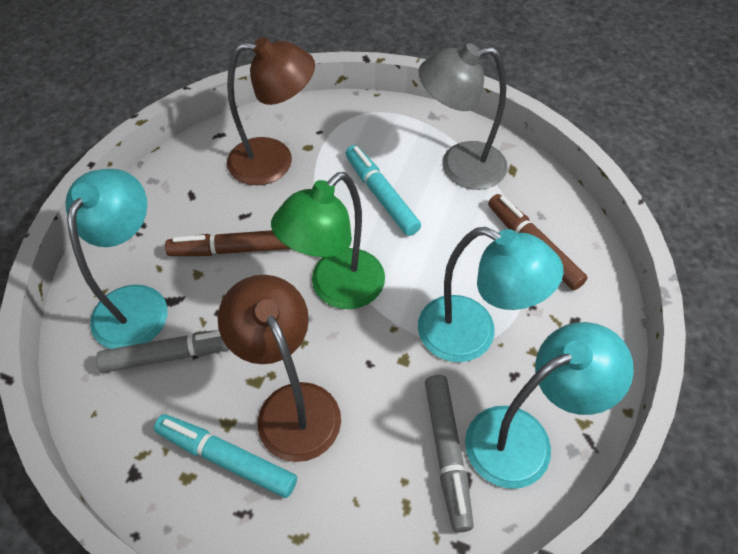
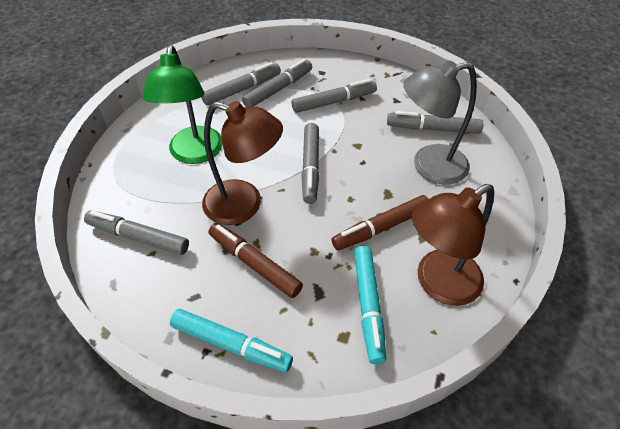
grey marker: [96,330,229,373] [425,375,474,532] = 2 -> [84,210,189,255] [201,62,281,105] [242,59,312,107] [292,79,377,113] [301,123,319,204] [387,111,484,134] = 6
turquoise lamp: [66,169,168,349] [418,227,564,362] [465,322,634,489] = 3 -> none = 0

